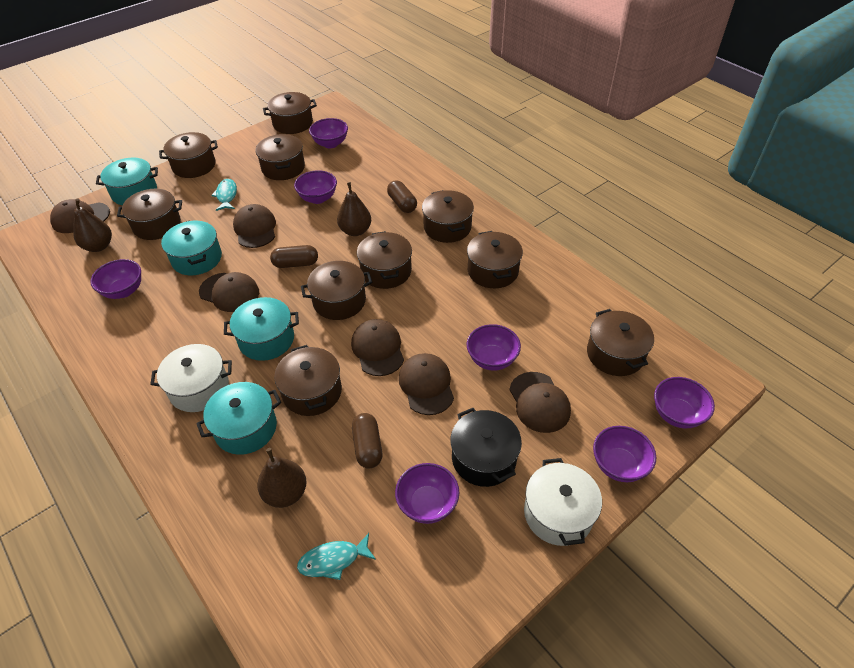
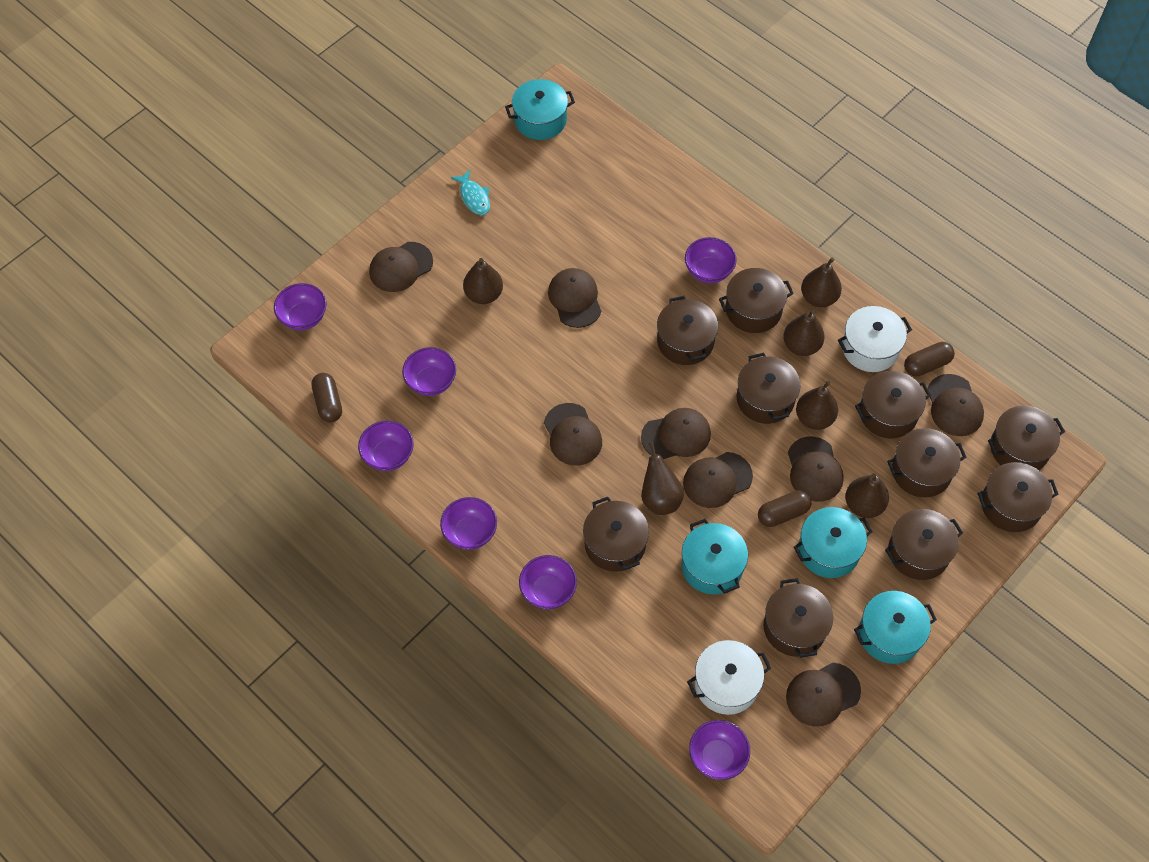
black pot: [450,408,522,487] = 1 -> none = 0
brown cap: [50,199,110,233] [199,272,259,312] [233,204,276,248] [351,319,404,376] [399,353,454,415] [509,372,571,433] = 6 -> [369,242,433,292] [544,403,602,466] [548,268,601,328] [641,408,711,459] [683,452,753,508] [786,663,861,727] [788,437,844,502] [927,374,984,436] = 8
brown pear: [73,199,112,252] [257,448,307,508] [337,182,371,236] = 3 -> [463,258,503,304] [641,442,684,515] [783,310,825,356] [796,381,838,430] [801,257,842,307] [845,473,889,518] = 6
turquoise fish: [211,179,237,211] [297,533,376,580] = 2 -> [451,170,490,215] = 1

